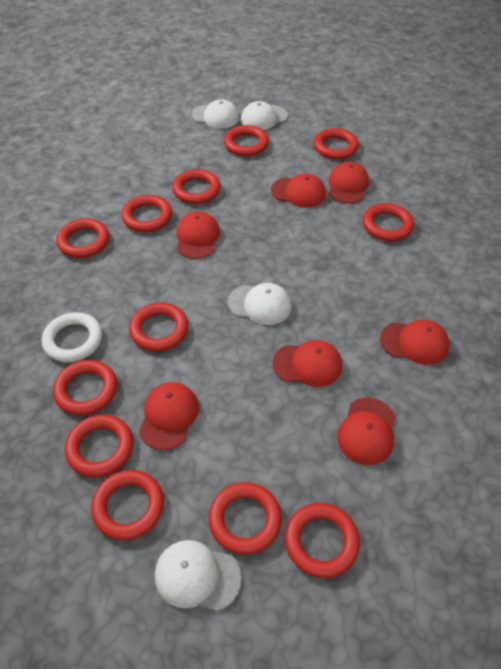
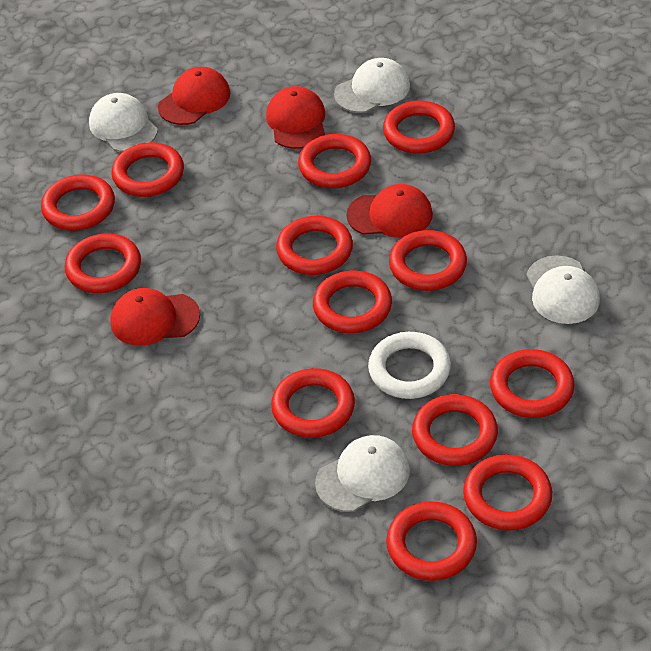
red cap: [139,382,199,450] [177,211,220,259] [271,174,326,208] [272,340,342,387] [329,162,369,204] [337,398,396,465] [380,320,450,365] = 7 -> [110,288,200,346] [158,67,230,125] [266,86,325,149] [346,184,433,238] = 4
red ring: [53,360,117,416] [56,218,109,258] [65,414,133,477] [91,470,164,540] [121,195,172,232] [129,302,188,351] [172,169,221,204] [209,482,282,555] [224,125,269,156] [285,503,360,578] [313,128,359,159] [362,203,414,241] = 12 -> [41,174,115,231] [64,233,141,293] [112,142,184,197] [271,368,355,438] [276,216,353,275] [298,134,371,188] [313,270,392,333] [383,101,455,154] [386,501,477,581] [389,230,467,291] [412,394,498,466] [463,454,552,531] [490,349,574,418] = 13

